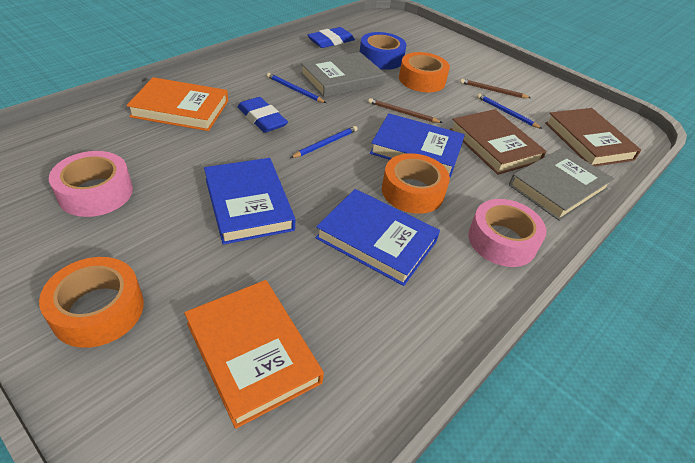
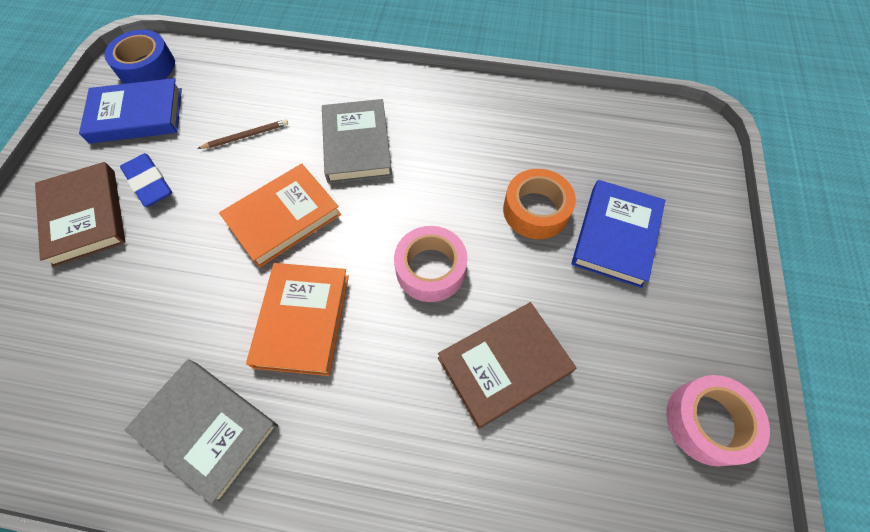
blue book: [204,158,295,245] [316,189,440,286] [370,113,465,177] = 3 -> [79,78,182,144] [571,180,665,288] = 2
blue eraser: [237,97,288,133] [307,27,355,48] = 2 -> [120,153,172,207] = 1
blue pencil: [267,73,326,103] [290,126,357,158] [477,94,542,129] = 3 -> none = 0
brown pencil: [368,98,443,123] [460,79,531,98] = 2 -> [197,119,288,149] = 1
orange tape: [39,257,144,348] [382,153,450,214] [399,52,450,92] = 3 -> [503,169,576,239] = 1

